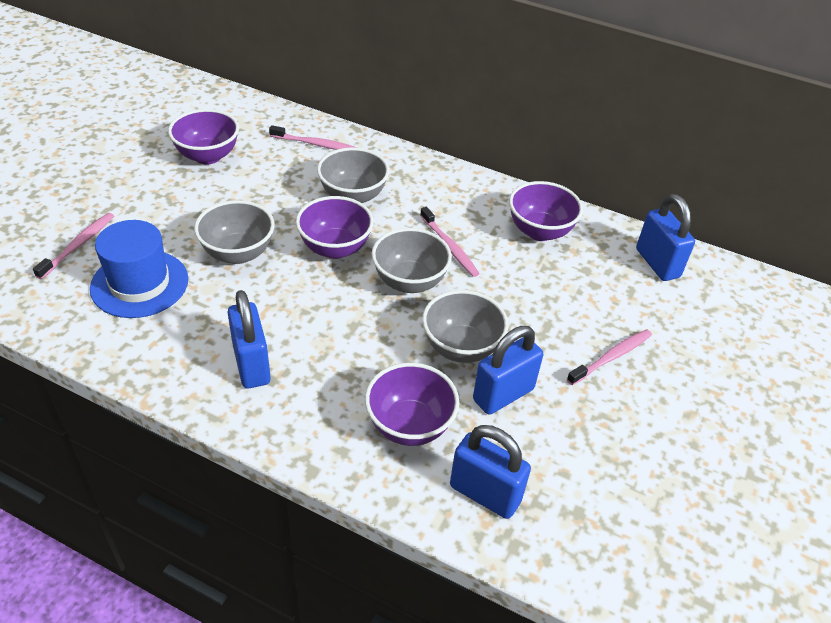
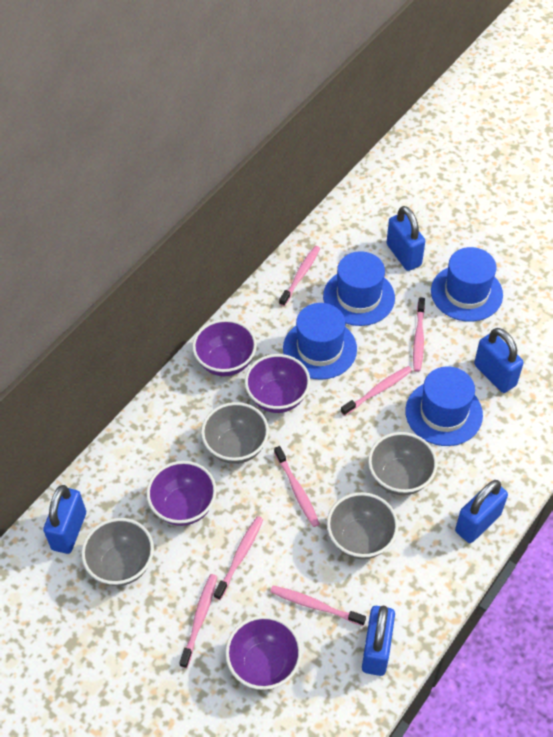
blue hat: [90,220,188,318] = 1 -> [283,303,357,380] [323,251,395,326] [405,366,483,446] [431,247,503,322] = 4
blue padlock: [228,290,271,389] [450,425,531,519] [473,326,543,415] [636,194,695,281] = 4 -> [43,485,86,554] [362,606,395,676] [386,206,425,271] [455,480,508,543] [474,328,524,393] = 5
pink toothbrush: [33,213,114,279] [269,125,357,150] [420,207,480,277] [567,329,652,385] = 4 -> [179,574,217,668] [214,516,263,600] [270,585,366,626] [274,446,320,527] [279,246,320,306] [341,366,412,416] [413,297,425,372] = 7

